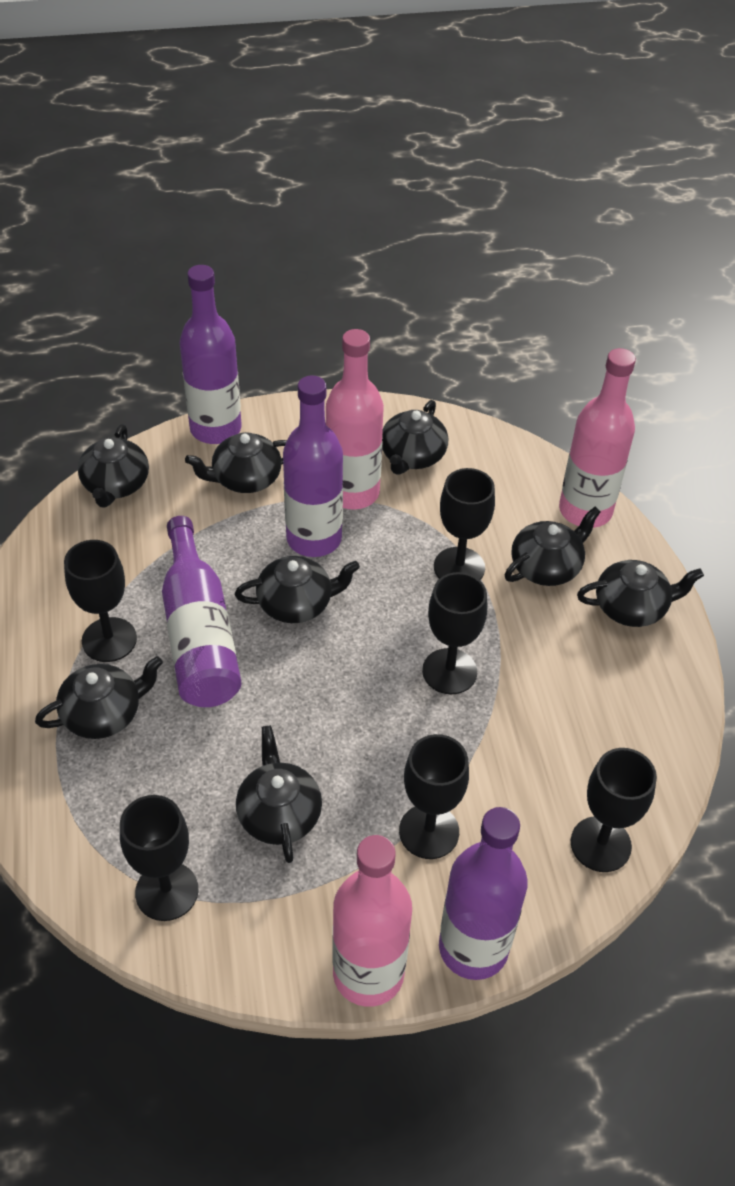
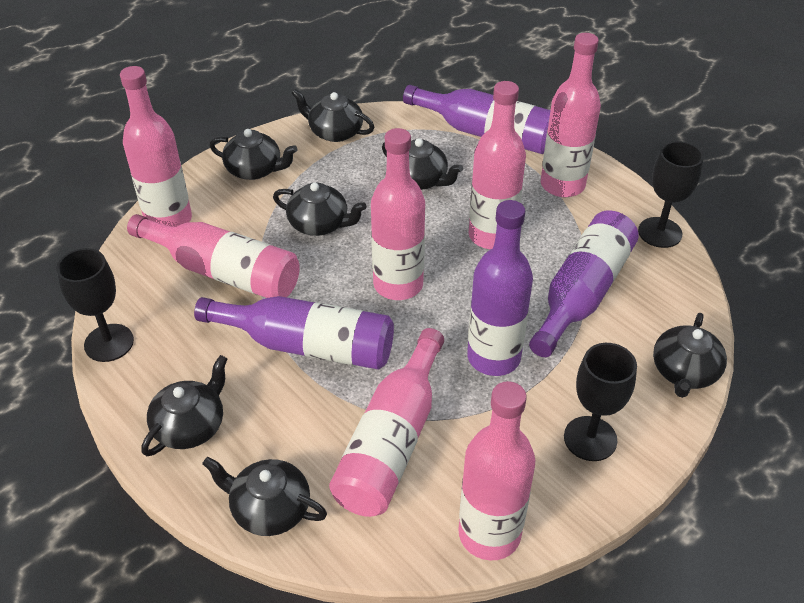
black goblet: [64,540,137,662] [120,795,199,921] [399,734,469,859] [422,572,487,694] [434,468,495,580] [571,748,657,872] = 6 -> [56,248,134,362] [564,343,637,461] [638,141,704,248] = 3
black teapot: [35,656,163,739] [78,424,149,508] [185,432,287,493] [235,556,360,623] [236,725,322,863] [382,400,448,475] [504,507,601,586] [577,560,704,627] = 8 -> [141,355,227,456] [202,457,327,536] [209,129,297,180] [273,182,367,236] [291,89,374,142] [382,138,463,190] [653,313,727,398] = 7
pink bottle: [326,329,384,510] [332,835,412,1007] [559,348,636,528] = 3 -> [120,66,192,227] [127,214,300,298] [329,328,444,517] [371,128,425,300] [458,381,535,560] [469,81,526,249] [541,33,601,197] = 7

